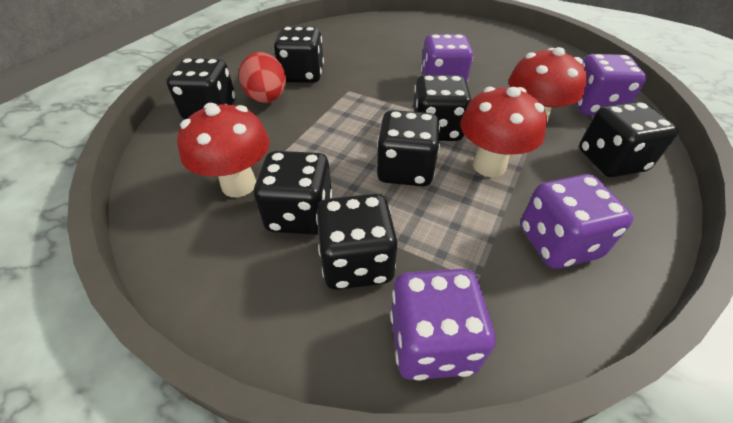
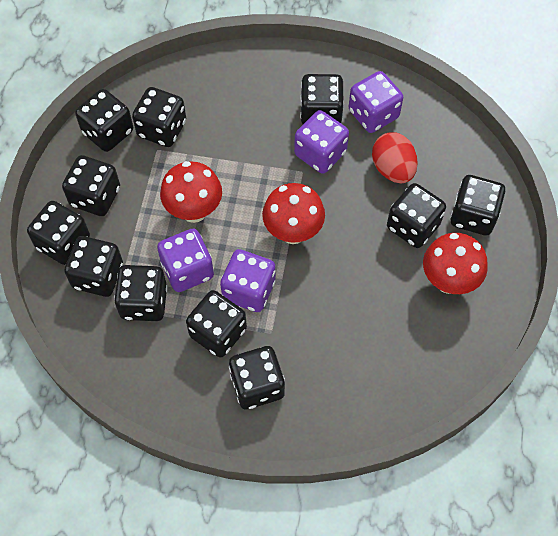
black dice: [166,58,236,119] [254,151,332,235] [274,27,324,83] [316,194,398,290] [377,110,440,186] [412,75,471,141] [579,101,678,177] = 7 -> [27,201,90,265] [62,155,120,216] [64,236,123,297] [75,89,133,152] [114,265,167,321] [132,87,186,147] [186,290,247,357] [229,346,285,409] [300,74,344,124] [387,183,446,248] [451,175,505,235] = 11

